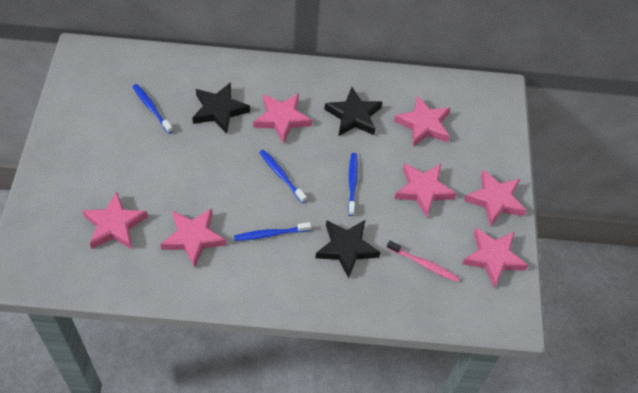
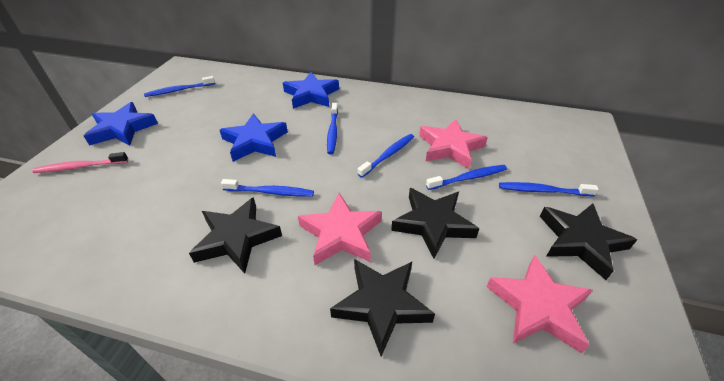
black star: [192,82,250,134] [315,220,381,278] [324,87,382,136] = 3 -> [189,197,282,274] [330,259,435,356] [391,188,479,259] [540,203,637,280] = 4
blue star: none = 0 -> [84,102,158,146] [220,113,288,162] [283,72,339,109] = 3
blue toothbrush: [132,84,173,133] [234,222,311,241] [259,149,307,203] [348,153,358,216] = 4 -> [144,76,215,97] [221,179,314,197] [327,103,338,154] [358,134,414,178] [426,165,507,190] [499,182,599,196] = 6
pink star: [82,192,148,249] [160,208,226,268] [253,93,312,144] [394,95,450,147] [394,163,457,218] [462,228,528,288] [464,169,527,227] = 7 -> [298,193,382,265] [419,119,488,169] [486,255,593,353] = 3

